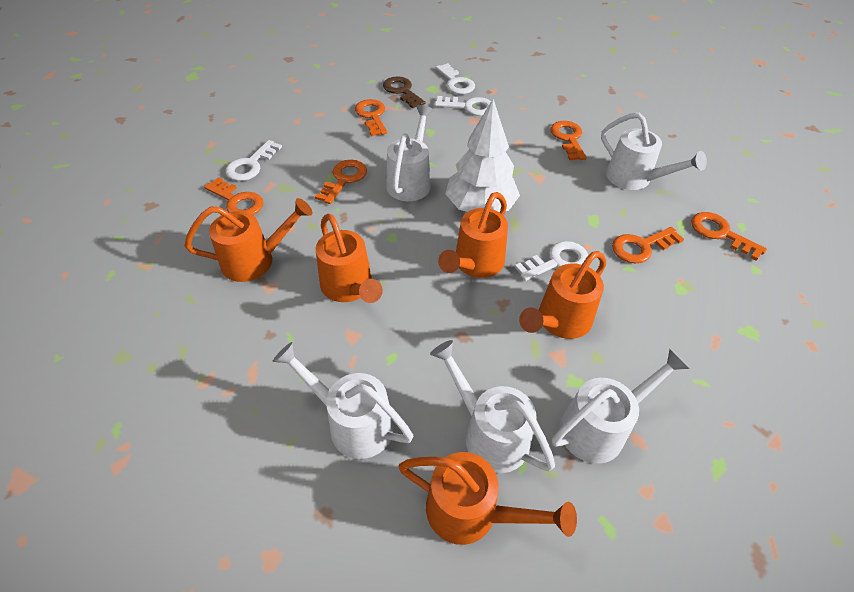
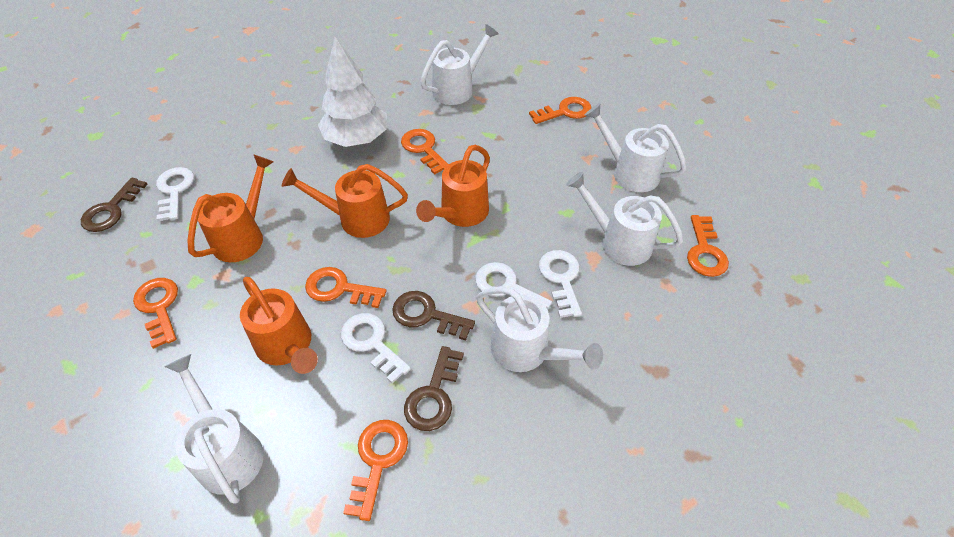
brown key: [383,76,426,109] = 1 -> [81,177,148,232] [392,291,475,341] [404,346,464,431] = 3
orange watering can: [185,198,313,282] [316,213,383,303] [399,452,577,545] [438,192,508,278] [519,251,606,339] = 5 -> [187,155,274,262] [240,277,318,374] [282,164,408,238] [416,145,490,227] = 4

